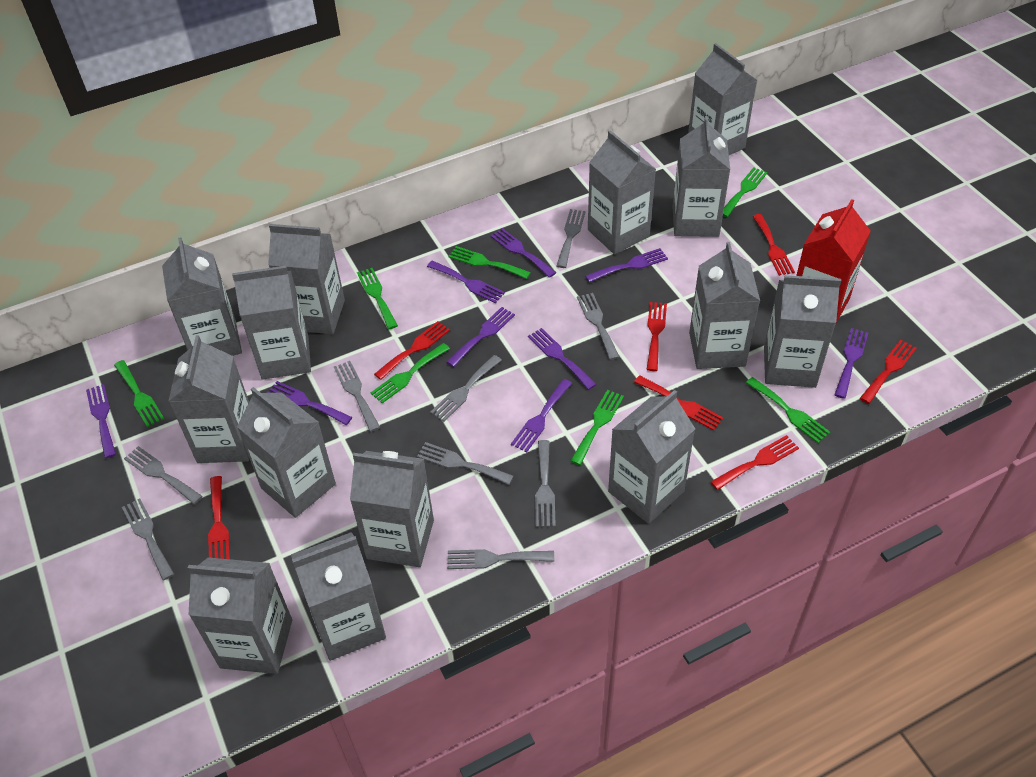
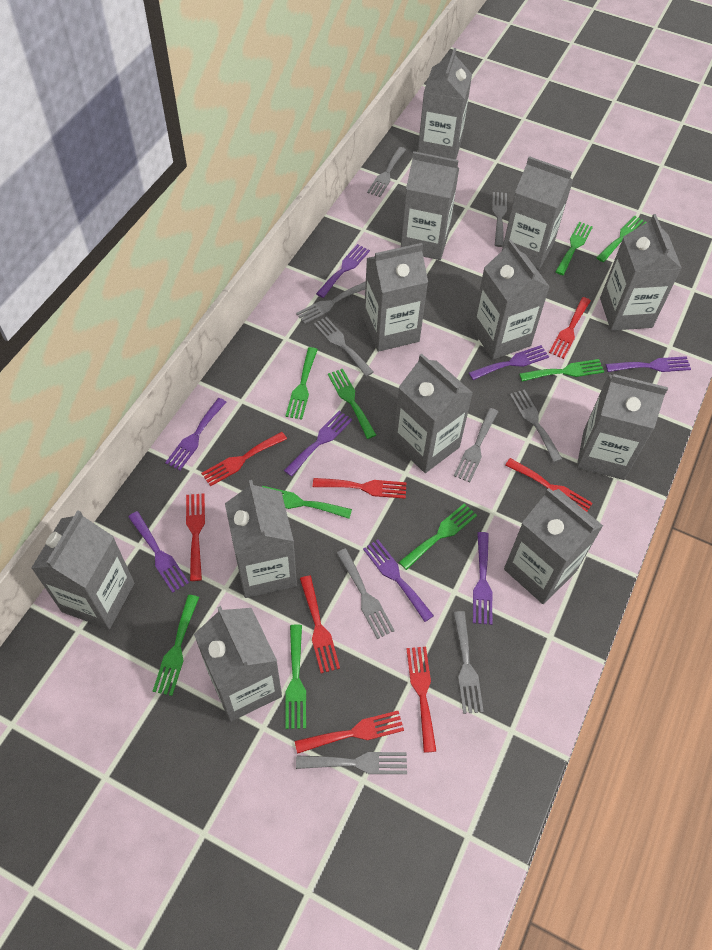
green fork: [114,360,164,427] [357,268,398,329] [371,343,450,403] [448,246,531,279] [570,390,624,465] [723,167,767,217] [746,377,830,443] = 7 -> [153,595,199,696] [262,486,352,518] [285,624,306,729] [286,347,318,420] [328,369,376,439] [399,504,477,570] [519,359,605,381] [555,222,593,275] [596,216,647,262] = 9
grey carton: [162,237,242,356] [169,335,249,463] [188,557,292,674] [232,266,311,380] [237,387,336,518] [268,224,345,334] [291,532,386,661] [350,451,434,567] [588,130,656,254] [608,390,695,524] [672,116,730,237] [688,43,757,155] [689,242,760,369] [764,275,841,388] = 14 -> [31,510,134,629] [194,606,282,722] [225,480,297,598] [364,243,428,352] [393,354,473,473] [401,151,459,260] [418,48,472,160] [472,240,550,360] [502,156,573,269] [504,488,603,604] [577,374,668,480] [600,214,682,331] = 12
purple fork: [86,384,116,458] [267,381,352,425] [427,261,505,303] [447,307,515,367] [490,228,556,278] [511,379,572,452] [528,328,597,390] [585,248,668,282] [834,328,868,399] = 9 -> [128,511,189,593] [165,398,226,471] [284,411,352,477] [316,244,370,298] [363,540,434,622] [469,345,549,380] [473,532,492,625] [606,356,691,372] = 8
red carton: [796,199,871,325] = 1 -> none = 0
red fork: [208,476,230,559] [374,321,450,380] [634,375,723,431] [646,302,667,371] [711,435,799,490] [753,214,795,276] [860,340,917,404] = 7 -> [186,494,205,581] [201,432,287,486] [295,711,404,754] [300,576,340,673] [313,478,407,499] [406,647,436,753] [505,458,592,512] [549,297,591,359] = 8

